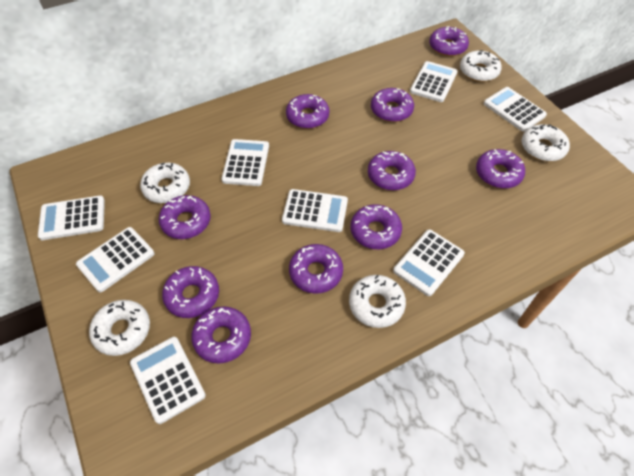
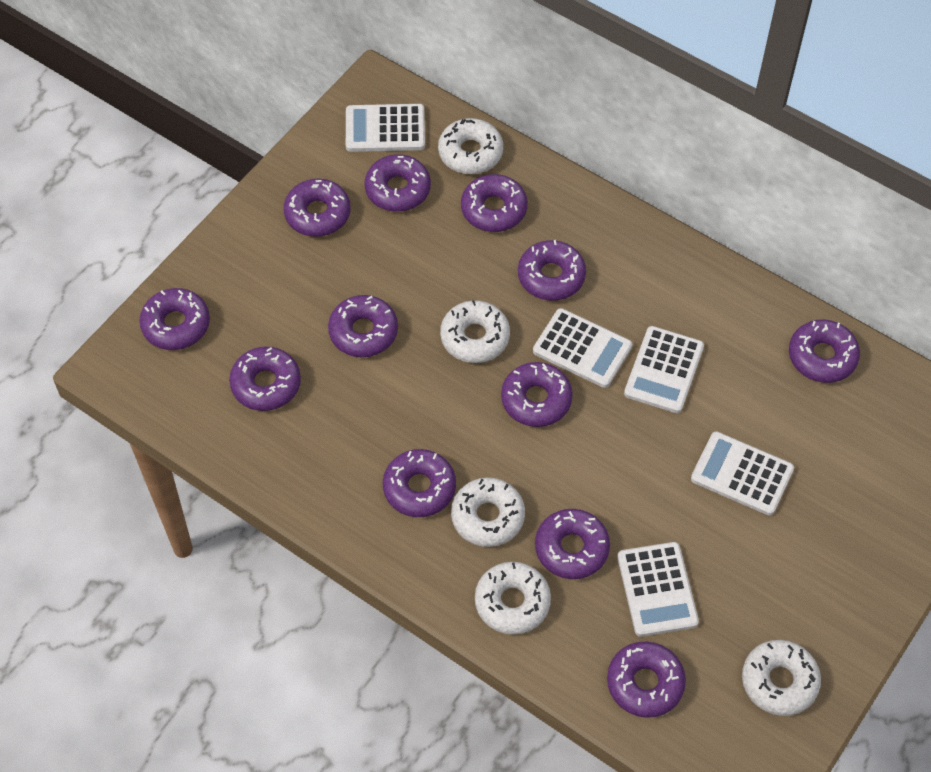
purple donut: [159,195,211,239] [162,266,219,318] [191,306,251,364] [286,94,329,129] [289,244,343,294] [351,204,402,249] [368,151,416,190] [371,88,414,122] [429,26,469,56] [476,149,525,188] = 10 -> [139,288,210,350] [229,347,301,411] [284,179,351,237] [328,295,398,357] [364,154,431,212] [383,449,456,517] [461,174,528,232] [501,362,573,427] [518,240,586,301] [535,509,610,579] [607,642,686,718] [789,319,860,383] = 12
white calculator: [38,196,105,240] [76,227,154,292] [130,337,206,424] [221,139,269,186] [282,189,348,232] [393,229,465,296] [410,61,457,102] [484,87,547,132] = 8 -> [346,104,425,152] [533,308,632,388] [617,542,699,637] [624,326,704,413] [691,431,794,516] = 5

